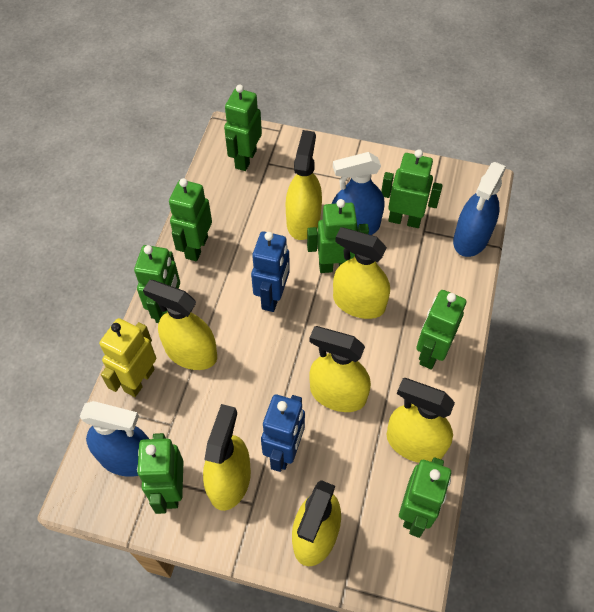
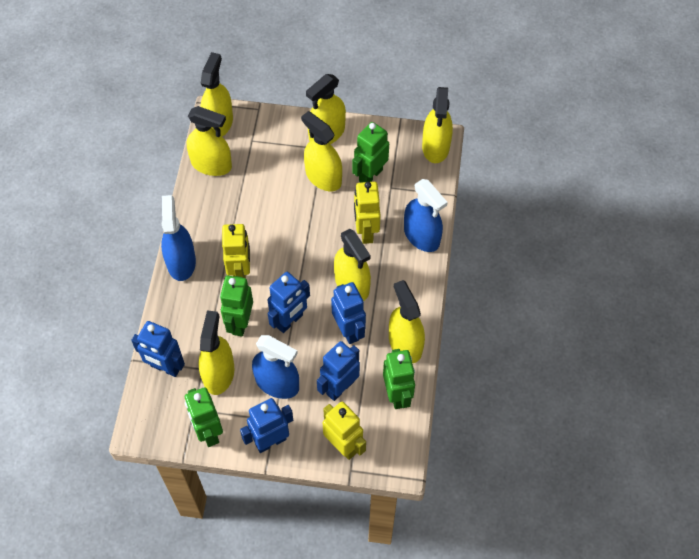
blue robot: [251,231,290,312] [261,394,305,472] = 2 -> [131,321,185,377] [240,398,293,453] [268,272,310,333] [317,341,360,401] [331,282,366,344] = 5
green robot: [134,245,180,323] [137,433,183,514] [169,178,212,261] [224,85,262,171] [307,199,369,273] [381,149,443,228] [399,457,451,538] [416,290,466,370] = 8 -> [185,387,223,447] [220,276,253,336] [352,122,389,183] [383,349,415,409] = 4
yellow robot: [99,318,156,397] = 1 -> [222,224,250,279] [323,401,366,460] [354,182,381,244] = 3
yellow spray bottle: [143,280,217,370] [203,404,251,511] [286,130,322,240] [292,480,341,566] [309,326,371,412] [333,227,390,319] [387,378,455,463] = 7 -> [187,106,232,176] [199,310,234,395] [200,52,233,137] [301,111,342,191] [306,74,346,144] [334,229,371,301] [389,280,425,363] [422,87,453,163] = 8

